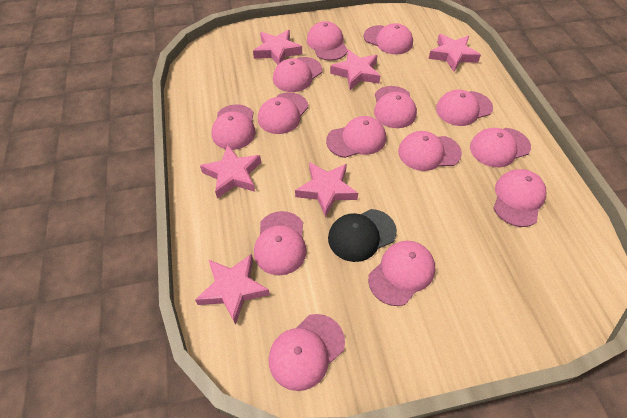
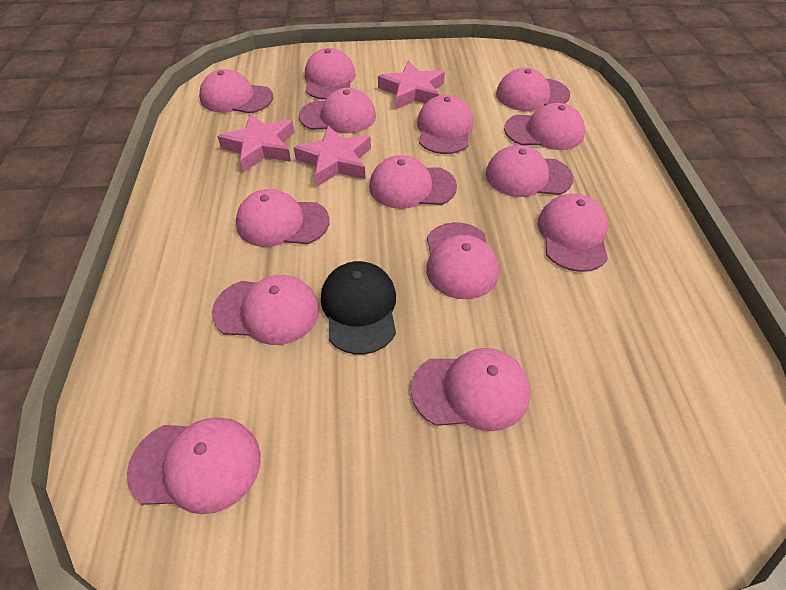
pink star: [195,254,270,325] [200,145,261,199] [253,30,302,65] [295,162,358,217] [330,49,380,90] [428,34,481,72] = 6 -> [217,113,295,172] [294,125,371,186] [378,61,445,109] = 3

